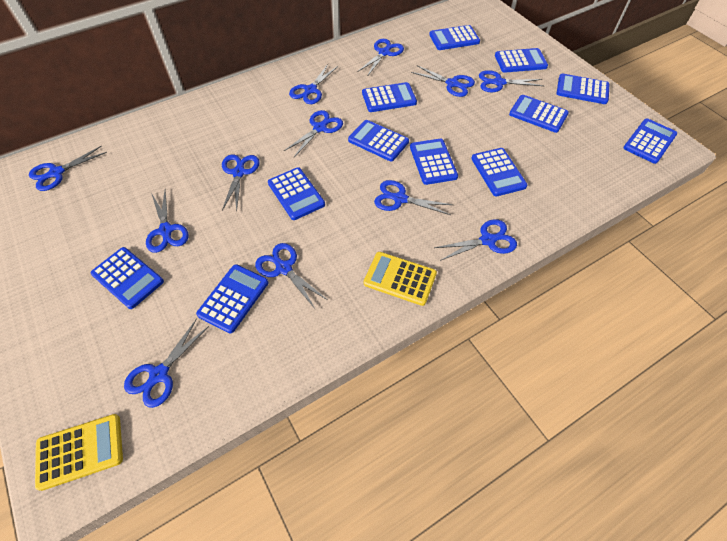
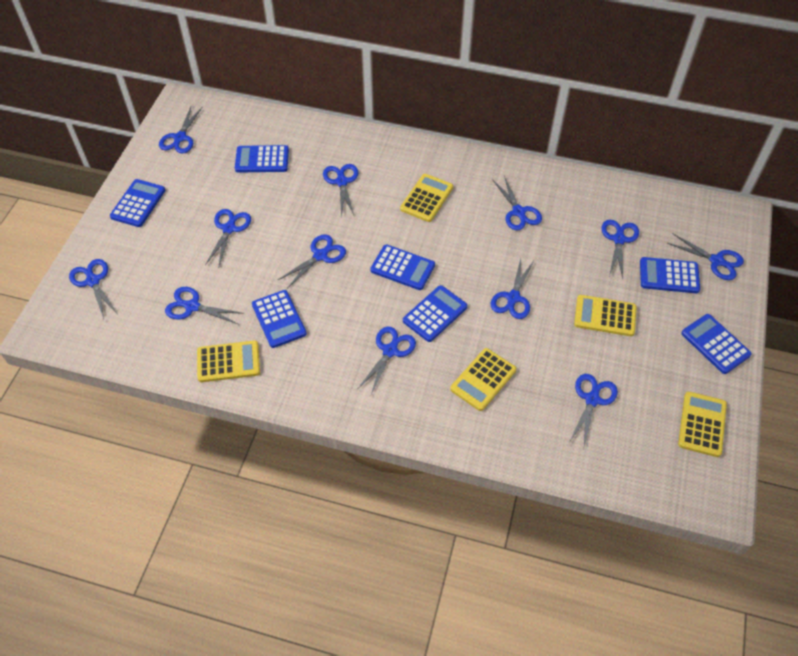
blue calculator: [91,247,164,309] [196,264,268,333] [268,167,325,220] [348,120,409,162] [362,82,417,112] [410,139,458,185] [429,25,480,50] [471,148,527,196] [495,48,548,73] [509,95,569,133] [557,74,610,104] [623,119,677,164] = 12 -> [110,179,165,227] [235,145,289,173] [252,290,307,348] [370,244,435,290] [403,285,467,342] [640,257,700,293] [681,314,752,374] = 7
yellow calculator: [35,414,123,491] [364,252,437,306] = 2 -> [197,340,260,382] [400,174,453,222] [450,348,516,411] [574,295,637,336] [678,391,727,457] = 5

